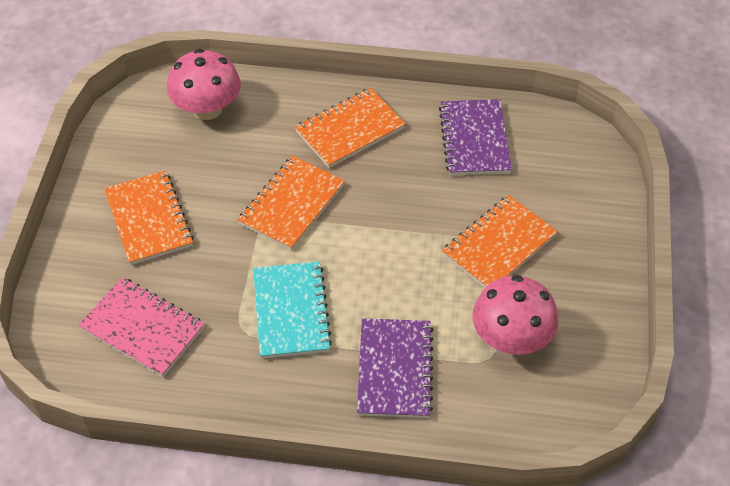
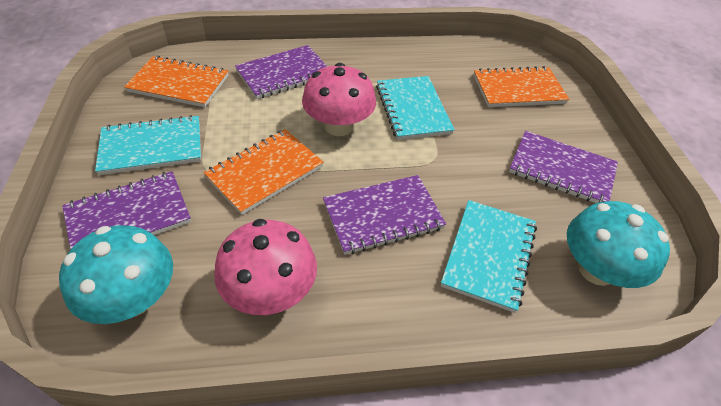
orange notebook: [104,171,194,265] [237,156,345,250] [295,88,406,168] [442,195,558,288] = 4 -> [124,56,229,107] [204,129,324,215] [474,66,569,107] = 3
pink notebook: [78,277,205,377] = 1 -> none = 0
purple notebook: [357,318,434,418] [439,99,512,176] = 2 -> [62,171,191,250] [235,45,327,99] [323,175,446,255] [509,131,618,203] = 4
turquoise mushroom: none = 0 -> [59,225,173,324] [567,201,670,288] = 2
turquoise notebook: [253,262,332,359] = 1 -> [95,115,201,175] [376,76,455,140] [441,200,537,313] = 3

